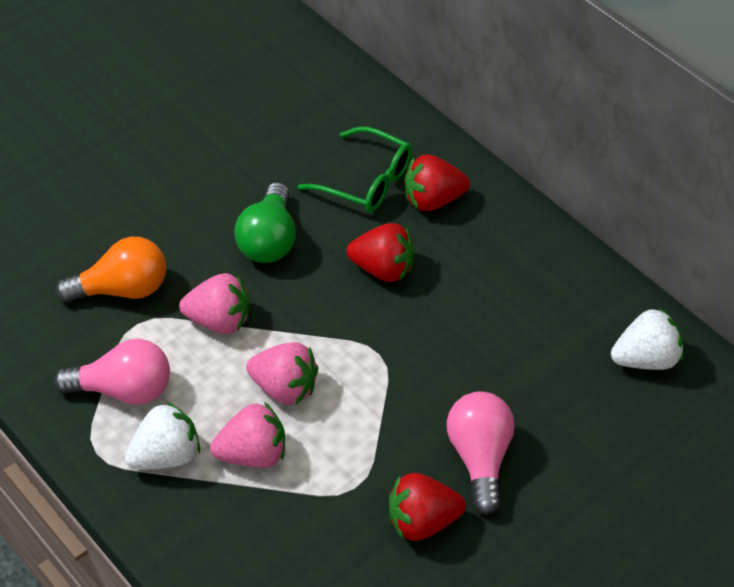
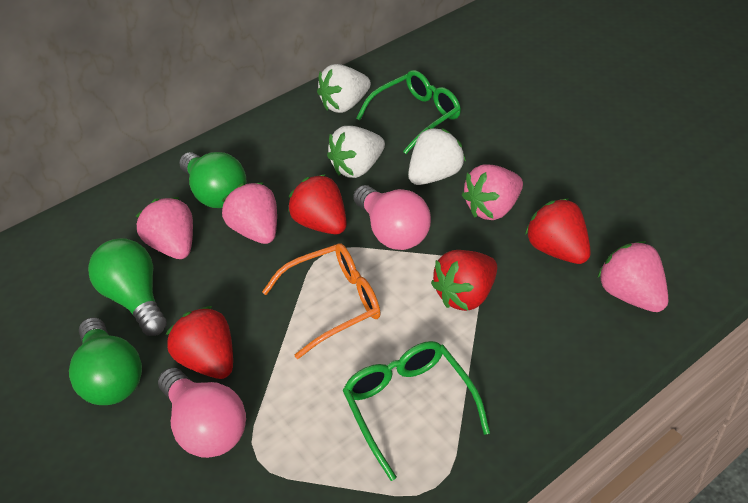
green glasses: [298,127,412,213] = 1 -> [343,341,490,481] [356,70,461,154] = 2
green light bulb: [234,182,296,263] = 1 -> [69,317,142,405] [88,238,167,336] [179,152,246,208] = 3
orange glasses: none = 0 -> [262,243,380,359] = 1
orange light bulb: [56,237,166,303] = 1 -> none = 0
pink strawberry: [179,273,249,334] [210,402,285,468] [246,342,318,405] = 3 -> [136,197,193,259] [222,182,277,244] [462,164,523,220] [597,241,668,312] = 4
red strawberry: [347,223,414,282] [389,473,466,541] [405,155,470,211] = 3 -> [166,306,233,379] [288,174,347,234] [431,250,497,311] [525,198,591,264] = 4
white strawberry: [125,402,200,470] [611,308,684,370] = 2 -> [317,64,371,113] [327,126,385,178] [408,128,466,185] = 3

